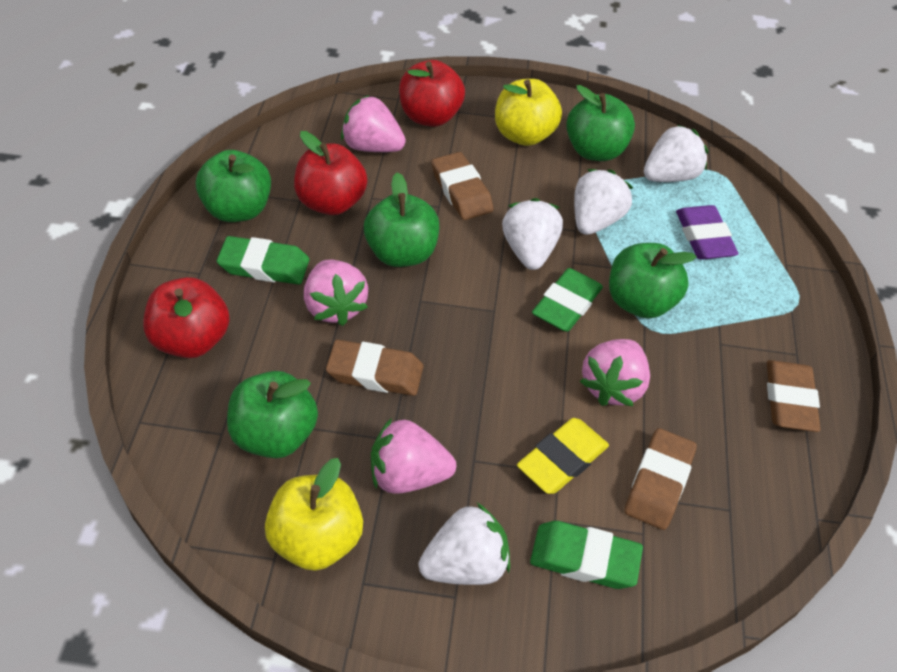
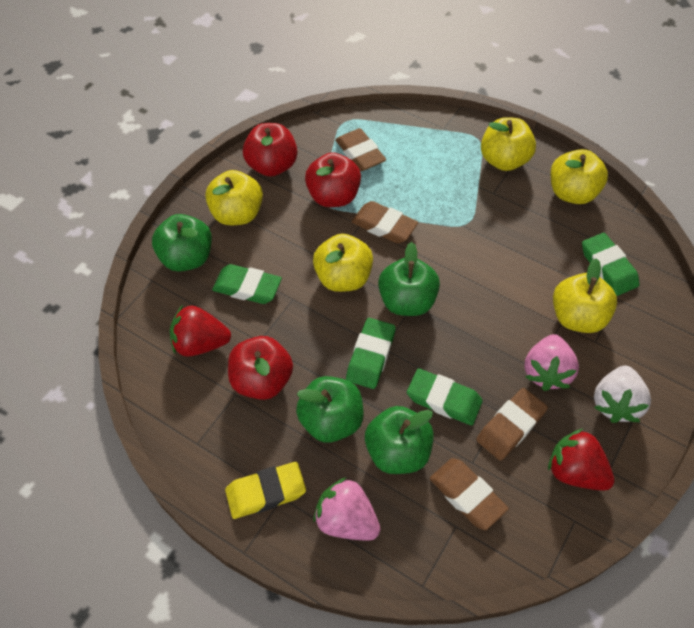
green apple: [196,150,271,222] [227,371,318,458] [364,172,439,267] [566,85,635,161] [609,243,697,319] = 5 -> [152,214,212,272] [296,376,364,443] [365,406,434,474] [378,242,440,316] = 4
green eraser: [217,236,309,285] [530,521,643,589] [532,268,603,332] = 3 -> [212,264,282,304] [346,318,396,389] [407,368,483,426] [582,233,639,296] = 4
pink strawberry: [304,259,368,326] [341,95,406,152] [371,418,456,494] [580,339,650,406] = 4 -> [313,477,380,540] [524,334,579,391] = 2
purple eraser: [676,205,739,260] = 1 -> none = 0
red strawberry: none = 0 -> [170,305,231,357] [548,429,615,491] = 2
white strawberry: [419,503,510,585] [502,198,563,270] [574,169,633,235] [644,124,708,182] = 4 -> [594,366,651,423] = 1
yellow apple: [265,458,363,571] [495,79,562,146] = 2 -> [205,170,263,225] [313,234,373,292] [481,117,536,171] [550,149,608,204] [553,258,617,333] = 5

